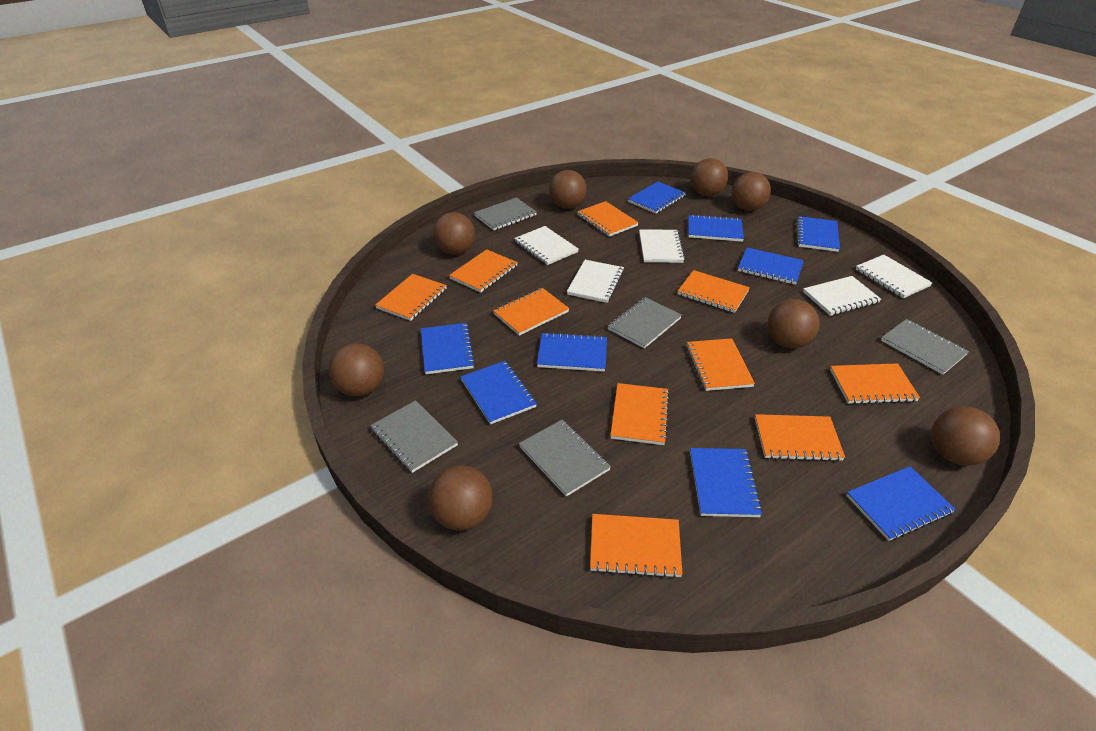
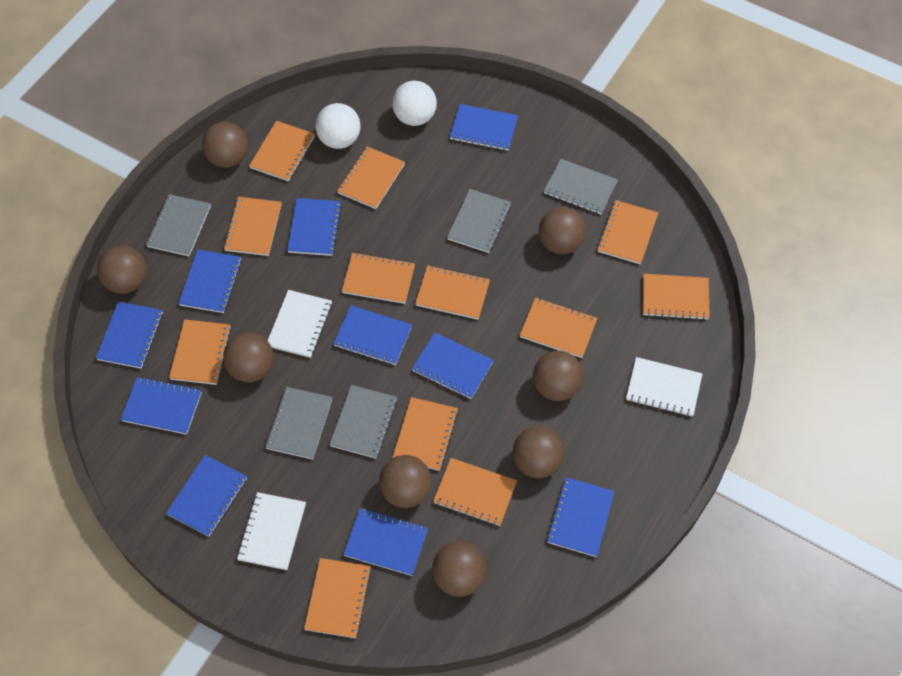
blue notebook: [421,323,475,374] [460,361,537,425] [537,332,607,372] [628,182,686,214] [688,214,744,242] [690,448,762,517] [738,247,804,285] [797,216,840,252] [846,466,956,541] = 9 -> [96,302,163,369] [120,377,202,435] [166,455,247,537] [178,249,242,313] [287,198,342,256] [333,306,412,365] [343,508,428,576] [412,332,494,399] [450,104,518,151] [547,477,615,557] = 10
orange notebook: [375,274,447,321] [449,249,518,292] [493,288,569,336] [577,201,639,237] [590,514,683,578] [610,383,670,445] [677,270,750,313] [686,338,755,391] [755,414,845,461] [830,363,920,404] = 10 -> [169,319,231,385] [224,197,282,256] [249,121,315,181] [304,558,372,638] [337,146,405,209] [342,252,415,304] [392,397,458,471] [415,265,490,320] [433,458,517,526] [520,298,598,358] [597,200,658,264] [643,274,710,320] = 12
white ball: none = 0 -> [315,103,361,149] [392,81,437,126] = 2
white notebook: [514,226,578,265] [567,260,624,303] [639,229,685,263] [803,276,881,316] [856,255,933,298] = 5 -> [237,492,306,570] [268,290,332,358] [626,357,702,417] = 3

